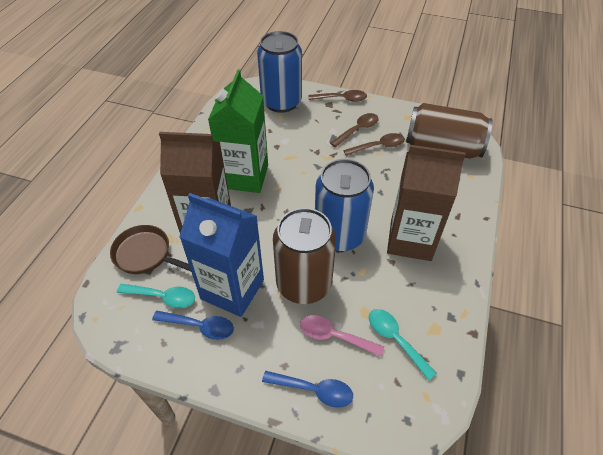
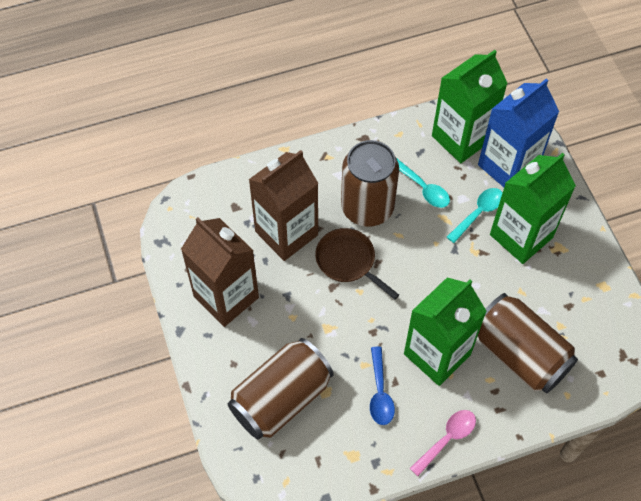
blue can: [257,31,302,113] [315,159,374,252] = 2 -> none = 0
blue spoon: [152,311,234,340] [262,371,353,408] = 2 -> [370,347,395,425] = 1
brown can: [273,208,336,304] [406,103,493,159] = 2 -> [228,338,334,440] [341,140,399,227] [478,293,578,393] = 3
brown spoon: [309,90,367,102] [330,113,379,147] [343,133,405,156] = 3 -> none = 0
green carton: [208,69,268,193] = 1 -> [404,277,487,386] [432,50,508,163] [490,153,576,264] = 3

